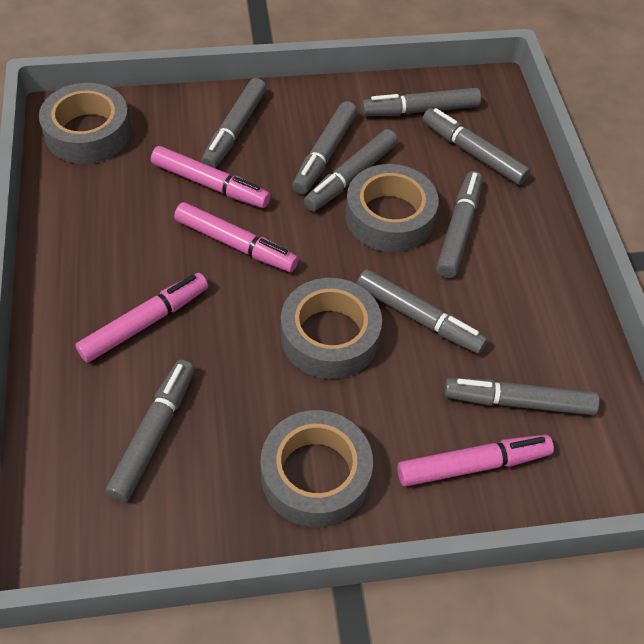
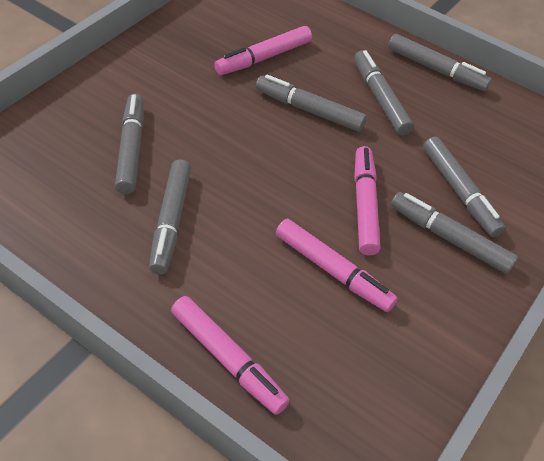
grey marker: [106,360,195,502] [201,78,266,168] [292,101,357,194] [304,129,398,211] [357,269,488,354] [362,88,481,116] [422,108,530,185] [436,171,483,278] [444,378,599,415] = 9 -> [115,94,144,194] [149,159,191,275] [256,75,367,132] [354,50,414,135] [388,34,492,91] [391,192,518,274] [423,136,505,237] = 7
grey tape: [39,83,131,164] [261,410,373,527] [281,278,382,379] [345,164,439,252] = 4 -> none = 0

